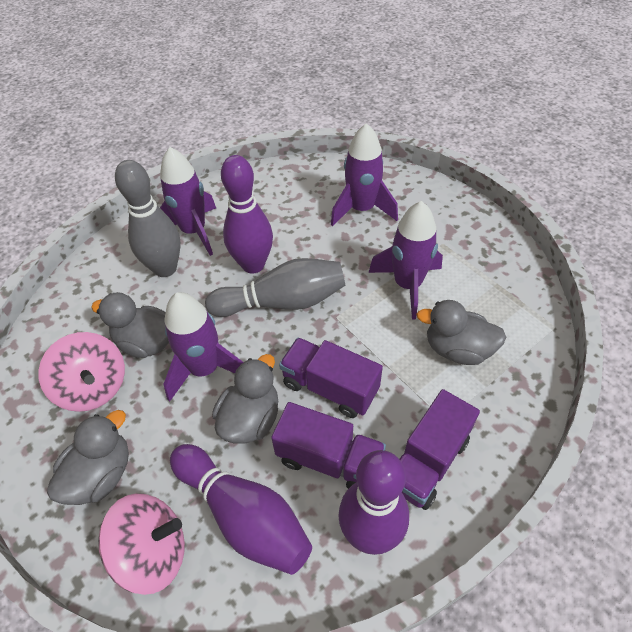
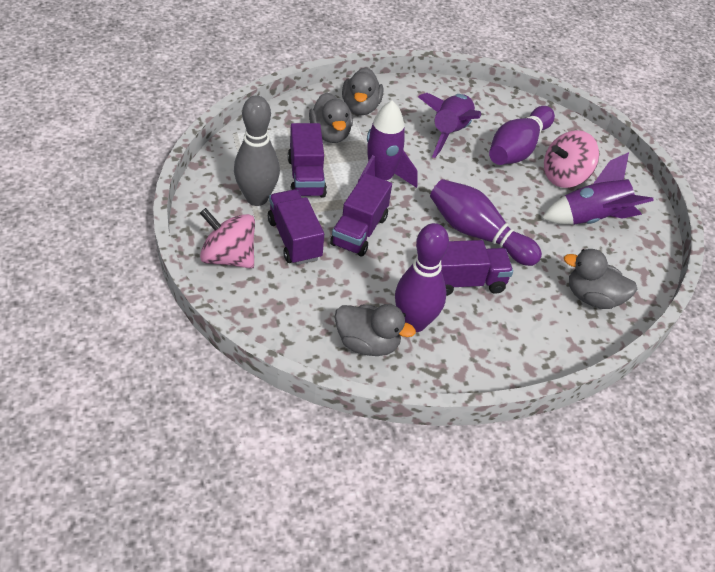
grey bowling pin: [115,160,181,277] [205,258,346,317] = 2 -> [234,95,280,206] = 1
purple rocket: [160,147,216,256] [163,292,243,402] [331,123,398,227] [368,201,443,320] = 4 -> [358,100,418,188] [418,93,481,158] [542,152,654,225] = 3
purple truck: [271,402,386,489] [279,338,383,418] [399,389,480,510] = 3 -> [268,189,324,265] [288,123,327,198] [330,173,392,257] [441,240,513,296] = 4

